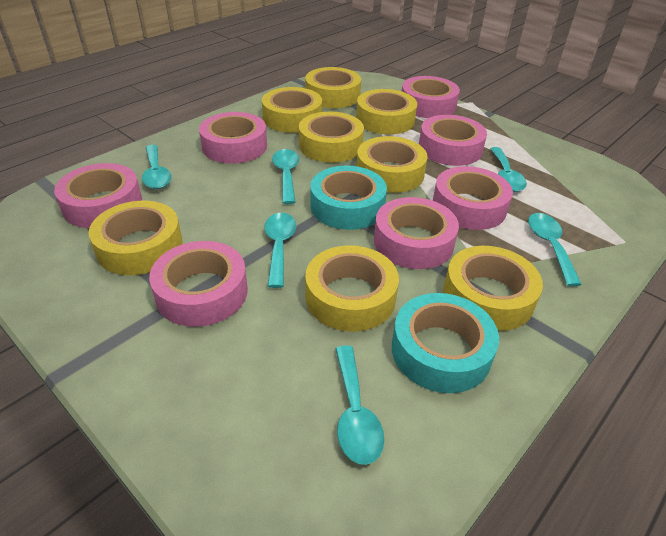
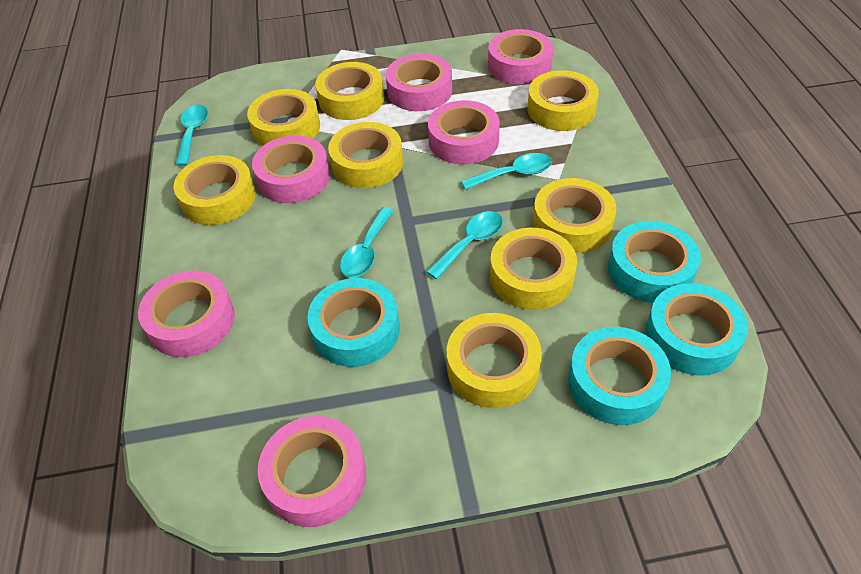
pink tape: [54,163,142,228] [149,241,248,327] [199,112,267,164] [374,197,459,269] [402,76,460,118] [419,115,487,166] [433,166,513,230] = 7 -> [138,270,235,357] [252,135,330,203] [258,416,366,527] [386,54,452,111] [428,100,500,164] [488,29,553,84] = 6
turquoise spoon: [142,145,171,189] [264,213,296,288] [272,149,299,204] [335,345,384,465] [490,147,527,192] [528,213,582,286] = 6 -> [175,105,208,166] [340,207,394,278] [426,211,503,279] [461,153,552,190] = 4
turquoise tape: [310,166,387,230] [392,293,499,393] = 2 -> [307,278,400,367] [568,327,671,425] [608,221,701,303] [646,283,748,376] = 4

